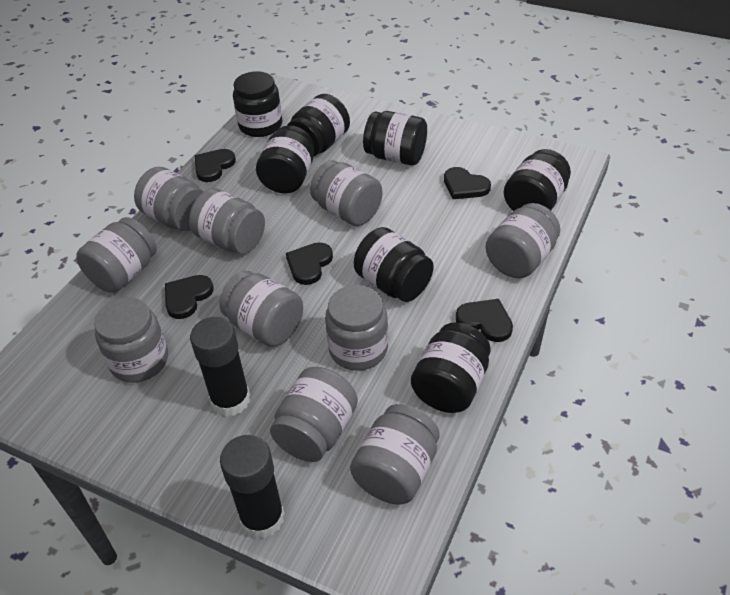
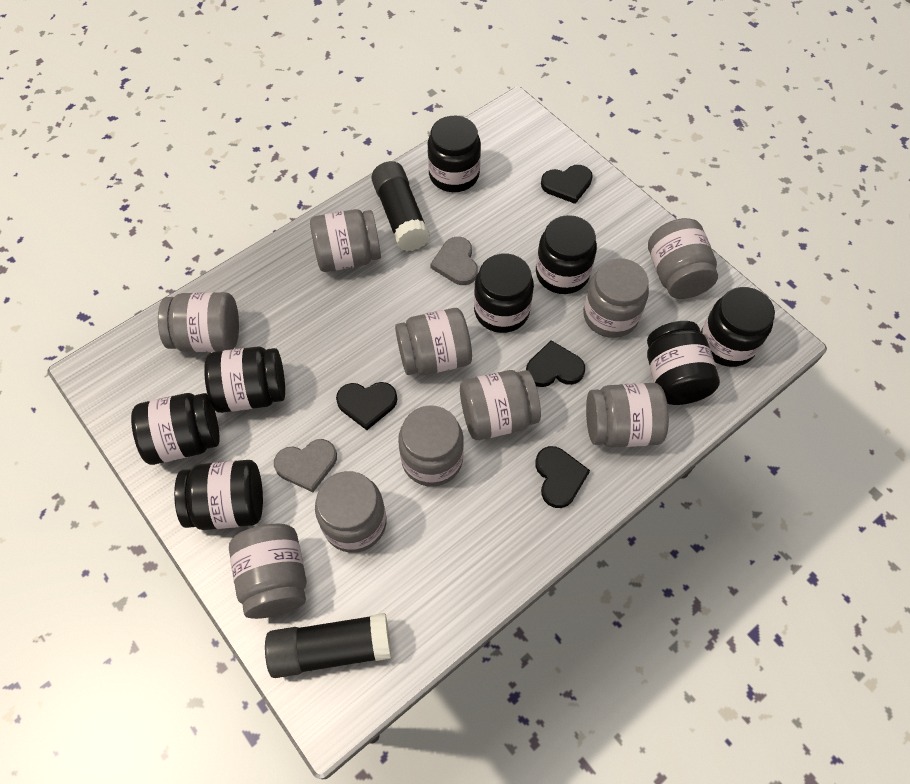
black heart: [165,275,213,319] [195,149,236,182] [286,242,333,285] [444,167,491,199] [456,299,513,342] = 5 -> [336,382,397,430] [526,340,585,387] [535,446,590,508] [541,165,593,204] = 4
black jar: [233,71,282,137] [256,125,314,194] [287,94,350,157] [354,227,434,302] [363,111,427,166] [411,322,491,413] [504,149,571,211] = 7 -> [131,393,220,465] [174,460,263,530] [204,346,285,413] [428,116,481,192] [474,253,534,333] [536,215,597,294] [647,321,720,405] [701,287,775,367] = 8
grey heart: none = 0 -> [274,439,337,492] [430,237,478,285] = 2

